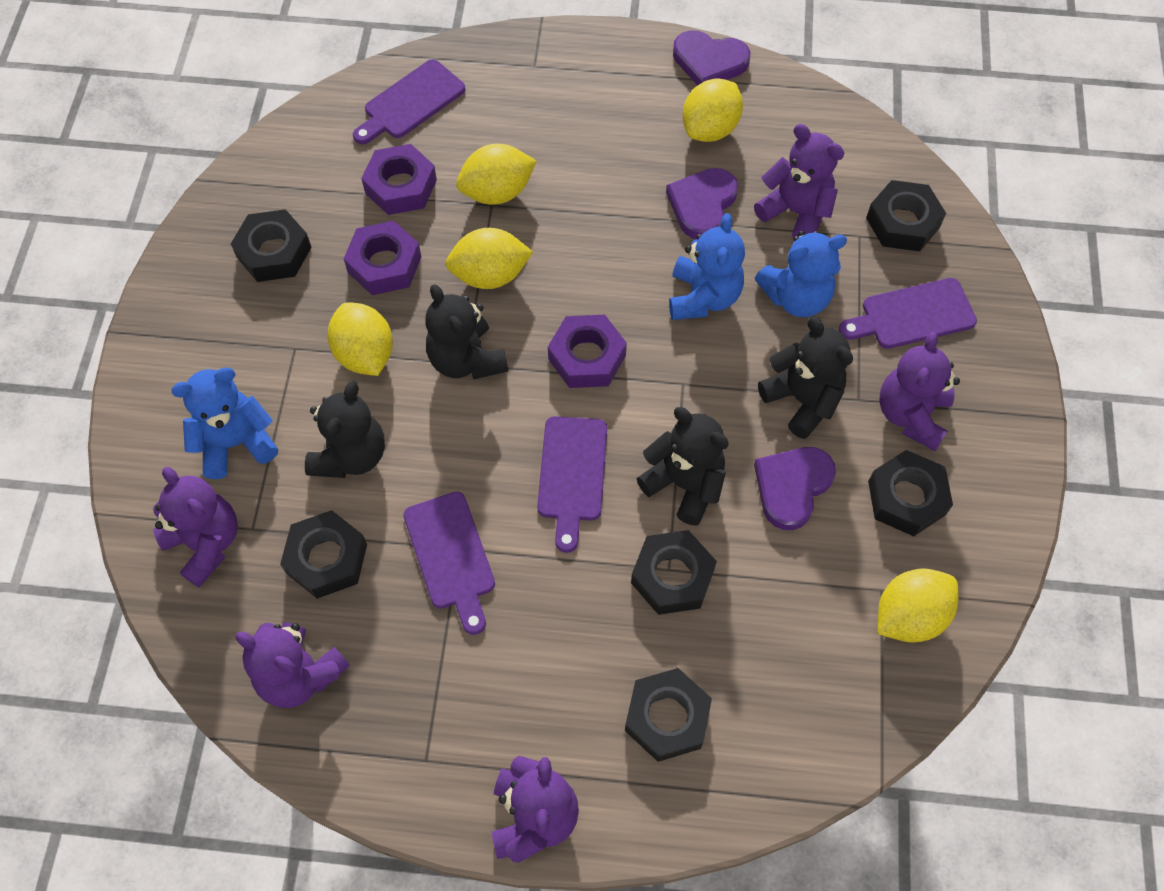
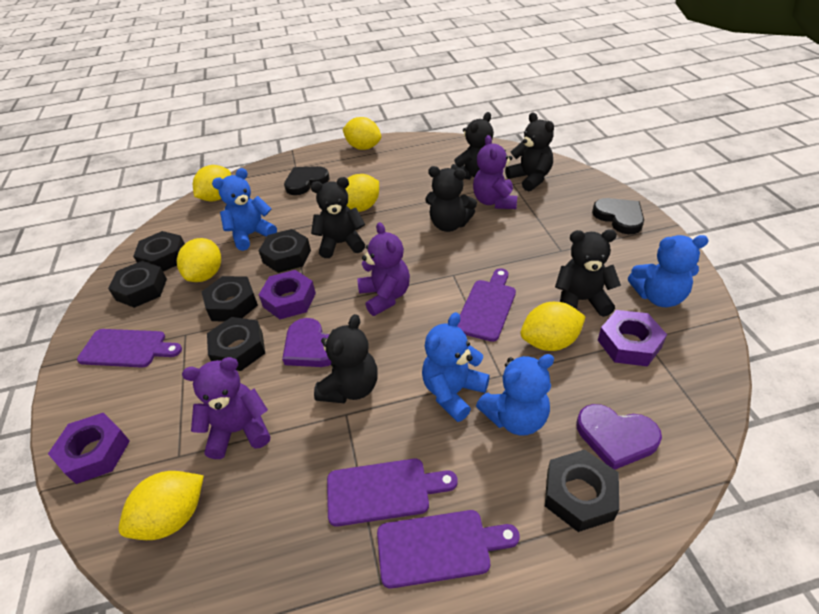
black heart: none = 0 -> [284,166,329,195] [592,198,644,234] = 2
black teddy bear: [305,381,385,478] [425,284,508,380] [636,407,729,526] [758,317,853,439] = 4 -> [311,177,365,258] [314,314,378,403] [425,166,477,232] [451,112,494,180] [505,112,554,191] [555,229,621,317] = 6
blue teddy bear: [171,367,278,479] [669,213,745,320] [755,231,847,317] = 3 -> [212,168,277,251] [422,312,490,422] [476,354,554,436] [628,235,709,307] = 4
purple heart: [666,168,738,239] [673,30,750,85] [754,447,836,530] = 3 -> [282,318,331,367] [576,404,662,470] = 2
purple teddy bear: [153,467,238,588] [235,622,350,708] [491,756,579,863] [754,124,844,239] [879,332,960,451] = 5 -> [182,357,270,459] [357,222,410,316] [473,135,517,209] = 3
yellow lemon: [327,302,393,376] [446,228,533,289] [456,144,536,205] [682,79,743,142] [878,568,959,643] = 5 -> [118,471,204,540] [177,238,221,282] [193,165,231,202] [342,117,381,150] [345,174,379,212] [521,302,586,351] = 6

